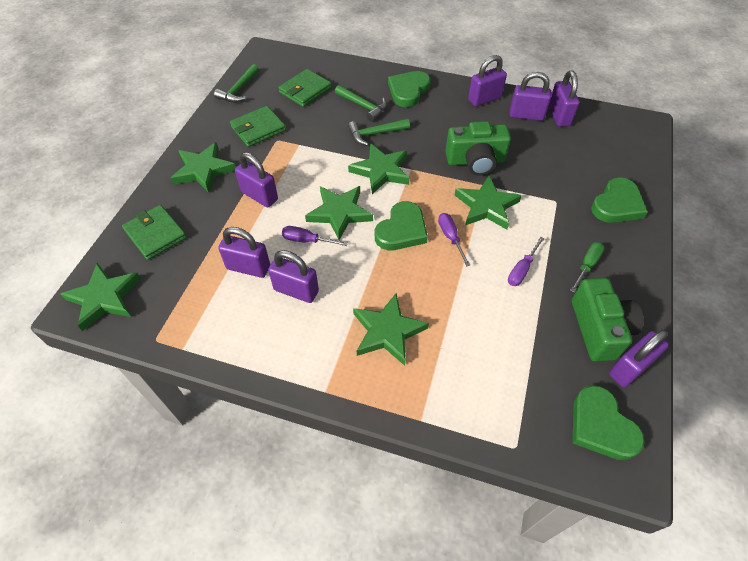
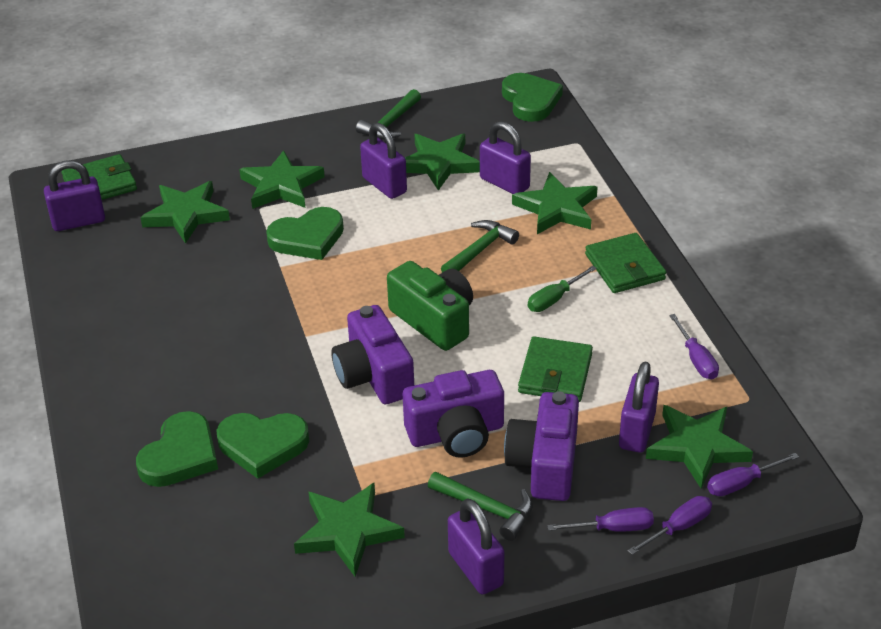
green camera: [445,121,511,175] [572,278,644,362] = 2 -> [387,261,473,351] = 1
purple camera: none = 0 -> [332,305,414,404] [403,370,504,458] [504,391,579,501] = 3
purple padlock: [218,227,270,278] [235,152,278,208] [268,250,319,303] [468,55,507,107] [509,72,551,121] [549,71,580,127] [609,330,669,387] = 7 -> [44,160,105,231] [360,123,407,199] [448,498,504,594] [480,121,531,194] [619,362,659,453] = 5
purple screwdriver: [282,226,348,246] [438,213,471,266] [508,237,545,286] = 3 -> [547,507,654,532] [628,496,712,555] [669,314,719,380] [707,453,799,496] = 4

